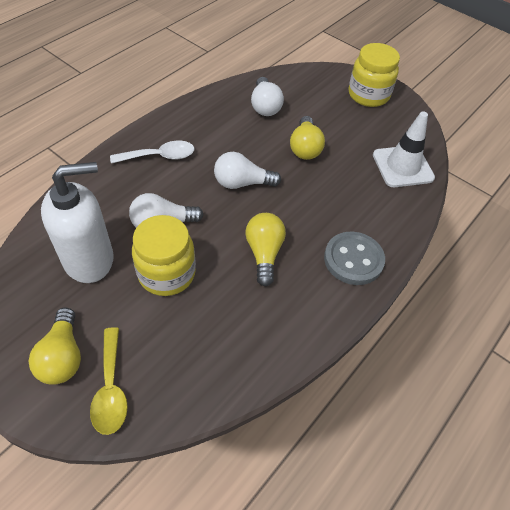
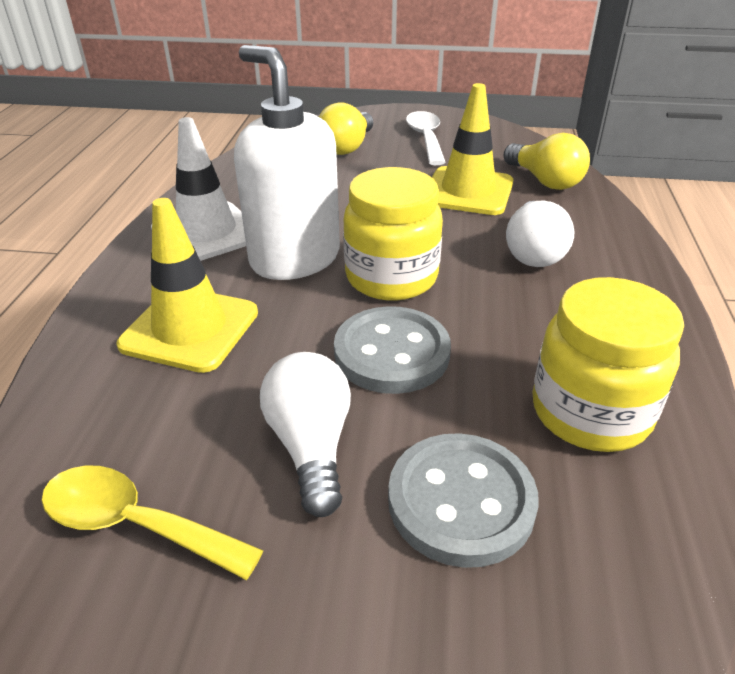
grey button: [324,232,385,285] = 1 -> [334,306,451,394] [388,433,539,568] = 2
white light bulb: [129,193,204,228] [214,152,281,189] [251,77,284,116] = 3 -> [260,352,351,517] [506,201,574,267] = 2
yellow light bulb: [29,307,81,385] [245,213,286,286] [290,116,325,160] = 3 -> [319,102,373,155] [504,133,590,190] = 2
yellow traffic cone: none = 0 -> [117,198,258,373] [432,83,513,215] = 2

